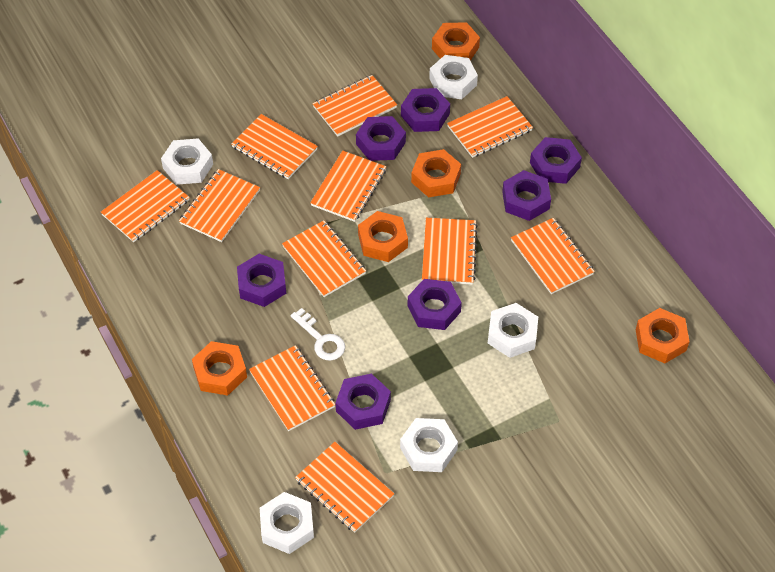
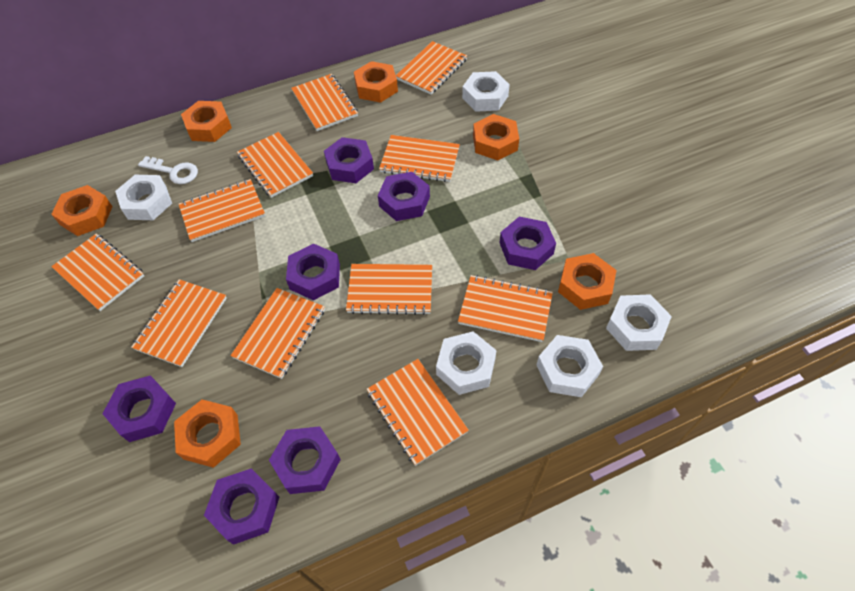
orange nut: [192,341,247,396] [358,211,408,262] [411,149,461,197] [432,22,480,61] [636,308,690,363] = 5 -> [51,185,113,236] [174,399,241,468] [181,101,232,142] [354,61,398,103] [473,114,519,161] [558,253,617,310] = 6

